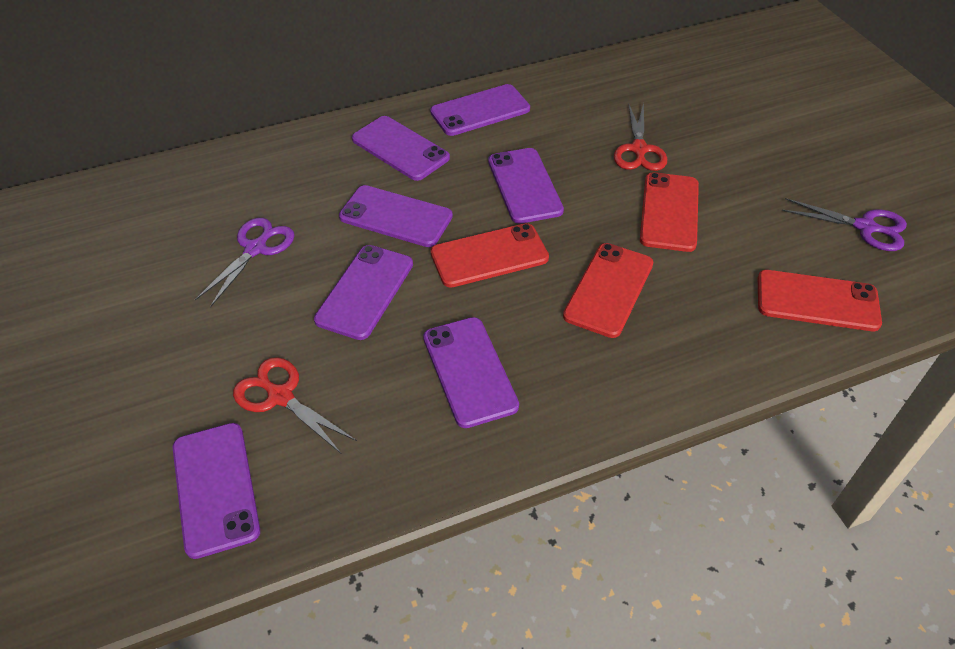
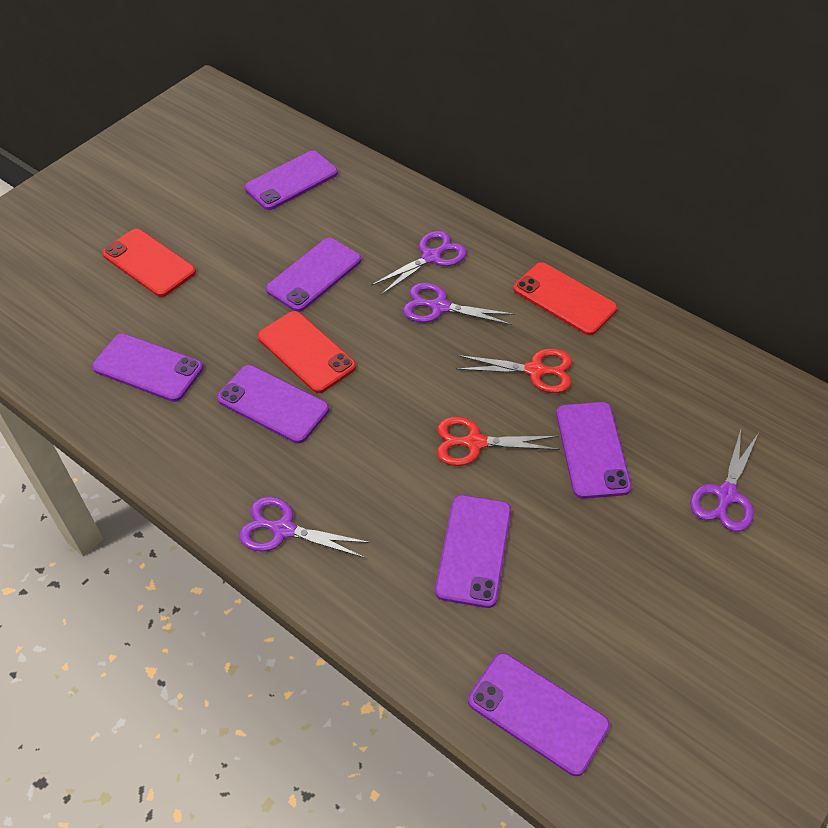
purple scissors: [195,218,295,308] [782,198,907,251] = 2 -> [239,497,371,558] [371,231,467,295] [403,283,515,325] [690,429,758,532] = 4
red phone: [430,223,549,288] [563,243,653,338] [640,172,699,252] [758,270,882,331] = 4 -> [102,229,196,297] [258,311,356,393] [513,262,617,335] = 3

